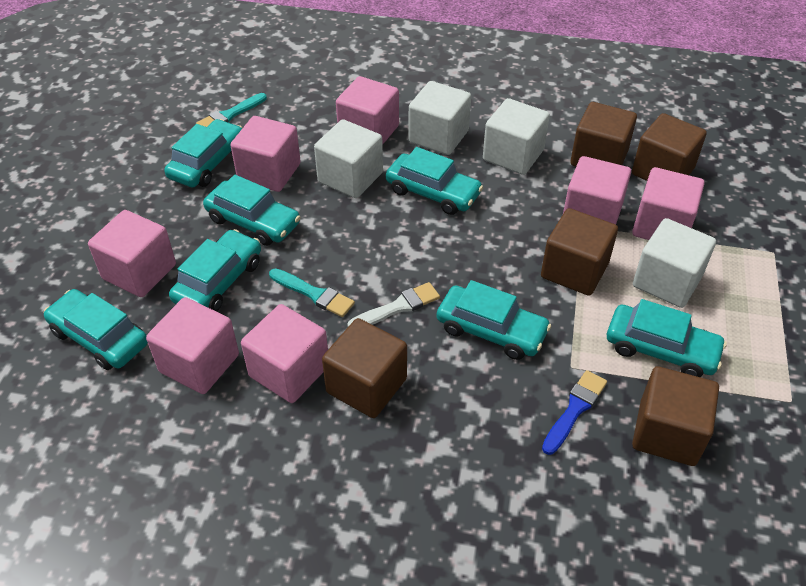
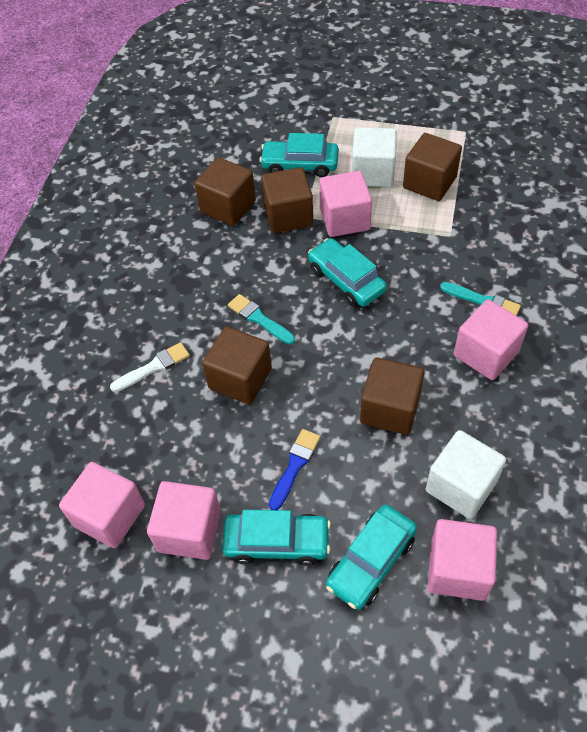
pink cube: [88,210,176,297] [146,297,239,394] [230,116,301,192] [241,304,328,403] [336,76,399,145] [563,156,631,225] [632,167,704,240] = 7 -> [59,462,145,548] [147,481,221,560] [319,171,372,237] [428,519,497,601] [454,299,528,380] = 5
turquoise car: [44,289,148,370] [164,119,243,187] [169,229,261,312] [203,175,301,246] [386,147,483,215] [436,280,551,360] [607,299,727,377] = 7 -> [222,510,331,566] [259,133,339,177] [308,238,387,307] [326,504,417,610] = 4
white cube: [314,119,383,198] [408,81,471,155] [483,98,550,175] [633,218,716,308] = 4 -> [352,127,397,187] [426,430,506,519] = 2

